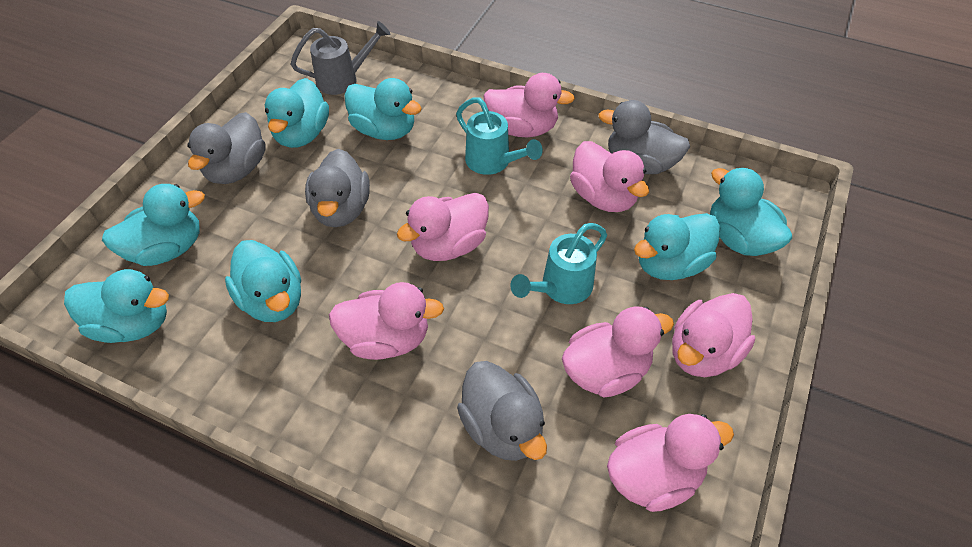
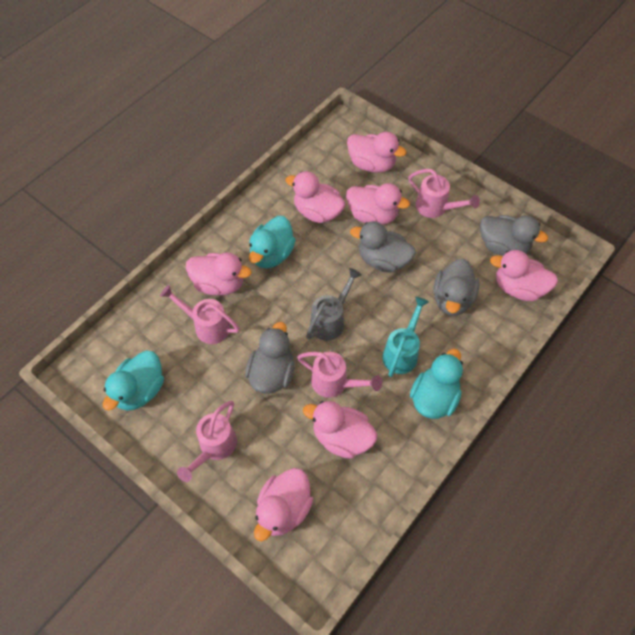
pink watering can: none = 0 -> [160,285,240,344] [177,401,237,482] [297,352,382,398] [408,169,480,218] = 4
turquoise duck: [64,269,169,343] [102,184,205,266] [225,240,301,322] [265,78,329,148] [344,78,422,140] [634,213,720,280] [710,167,792,256] = 7 -> [103,351,164,411] [249,216,296,269] [410,349,463,419] = 3
turquoise watering can: [456,97,543,175] [510,223,607,304] = 2 -> [382,297,429,377] = 1

